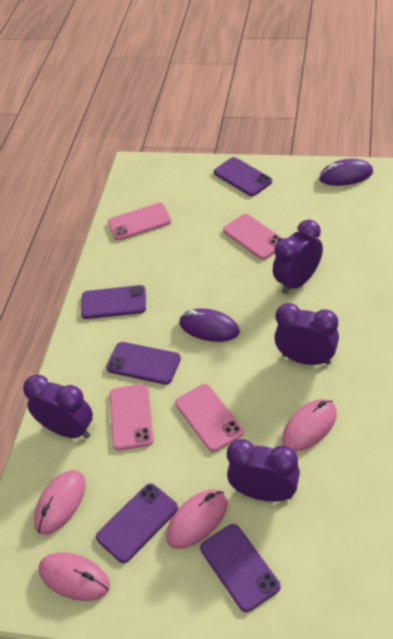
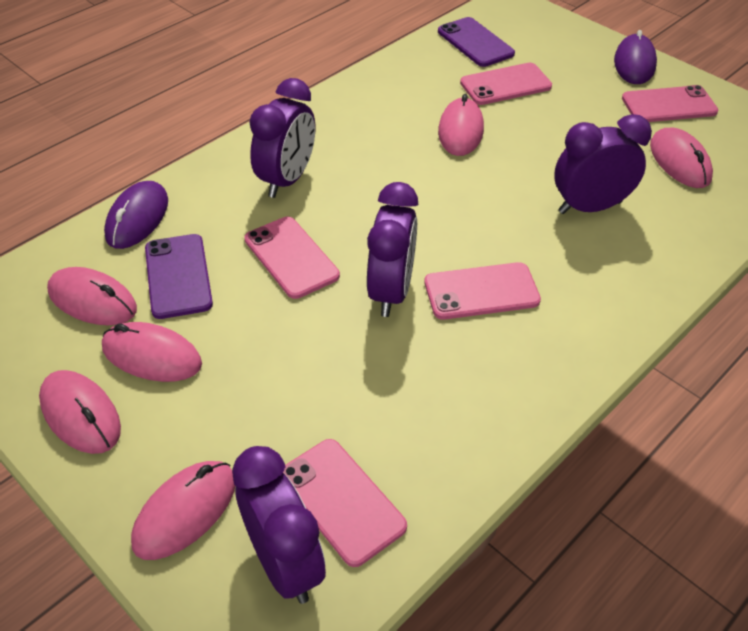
pink mouse: [34,470,86,535] [39,552,110,601] [166,489,228,549] [282,399,337,451] = 4 -> [39,370,121,454] [47,267,137,325] [102,322,202,382] [131,461,235,560] [438,94,484,156] [650,128,713,188] = 6
pink phone: [108,203,171,240] [110,384,153,450] [175,384,244,452] [223,214,283,260] = 4 -> [244,217,340,299] [283,439,407,567] [424,262,541,320] [460,63,552,105] [622,85,718,122] = 5
purple phone: [81,285,146,319] [96,483,178,563] [106,342,181,385] [200,524,280,612] [214,157,272,196] = 5 -> [145,234,213,319] [438,17,515,67] = 2

